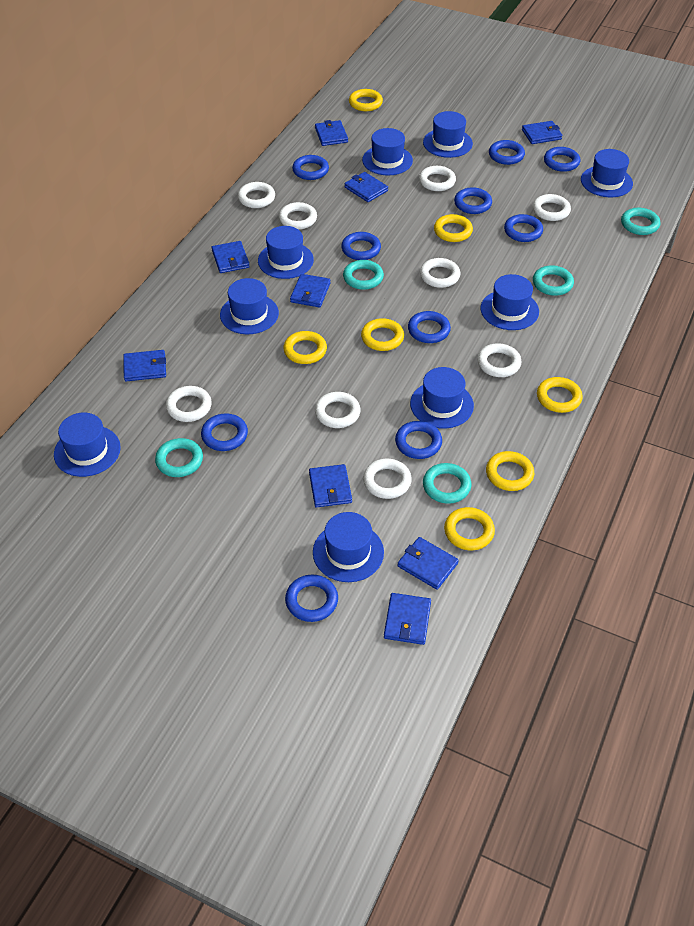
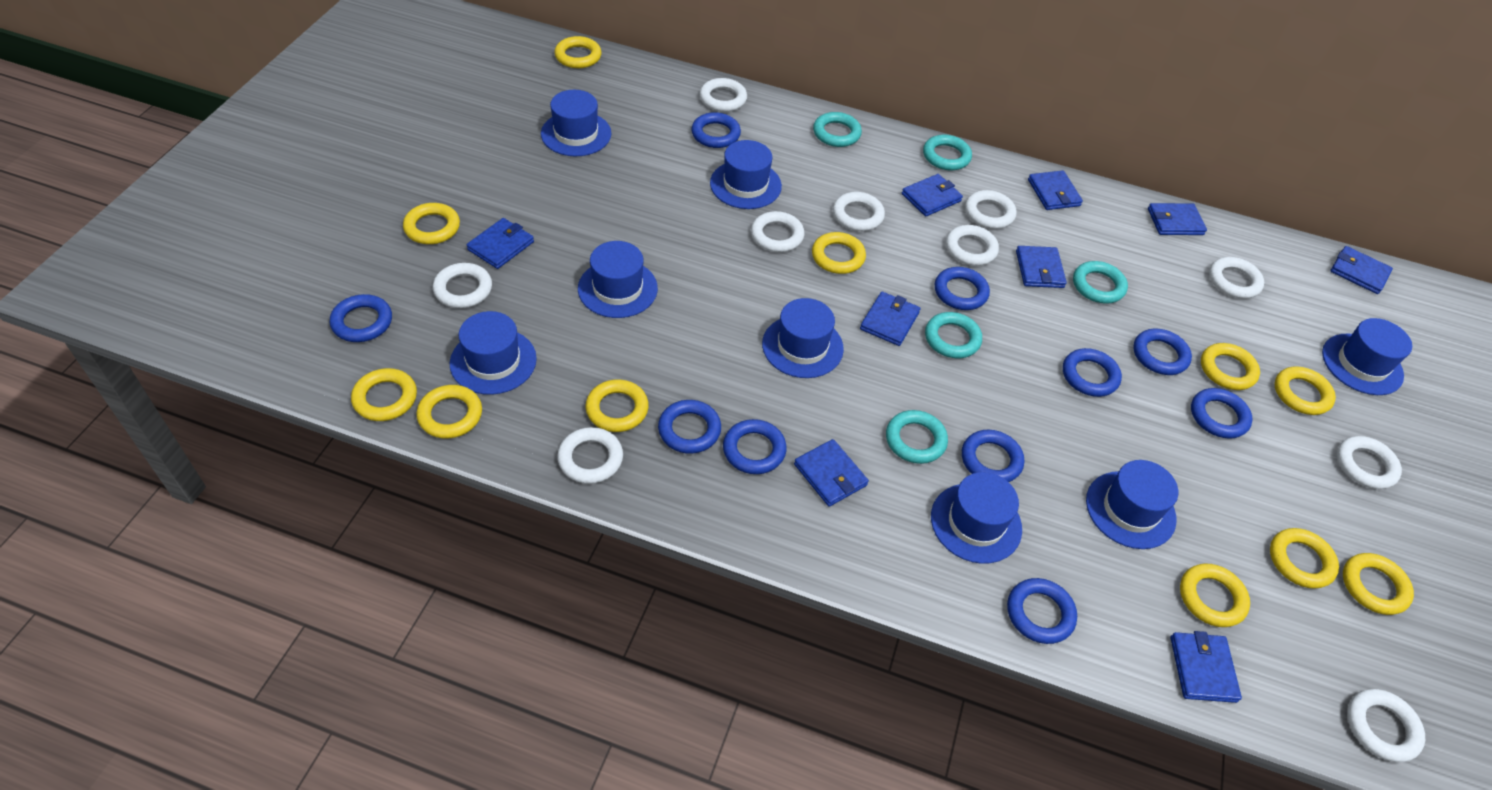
blue hat: [54,412,121,477] [220,278,279,334] [258,226,314,279] [313,512,384,582] [362,128,413,176] [410,367,474,429] [423,111,473,158] [481,274,539,330] [581,149,633,197] = 9 -> [450,311,537,395] [541,90,611,156] [578,241,658,318] [710,140,782,209] [762,298,844,378] [931,472,1022,564] [1086,460,1178,549] [1322,318,1412,395] = 8
white ring: [166,386,212,422] [238,182,275,208] [279,202,317,230] [315,392,361,428] [363,459,412,499] [419,166,456,191] [420,258,460,288] [477,343,522,377] [533,194,571,221] = 9 -> [433,263,492,308] [557,427,623,484] [700,78,747,112] [751,211,804,252] [833,192,885,231] [946,225,999,266] [965,190,1017,229] [1209,257,1264,299] [1337,436,1402,489] [1347,689,1425,762] = 10
yellow ring: [283,331,327,364] [349,89,383,111] [361,318,404,351] [434,214,473,242] [444,507,495,550] [486,451,534,491] [537,377,582,413] = 7 -> [351,368,417,421] [403,203,460,244] [416,385,482,439] [554,36,602,68] [585,379,649,432] [812,232,866,274] [1180,563,1250,627] [1201,343,1260,390] [1270,528,1339,589] [1274,366,1336,415] [1343,553,1414,615] = 11

